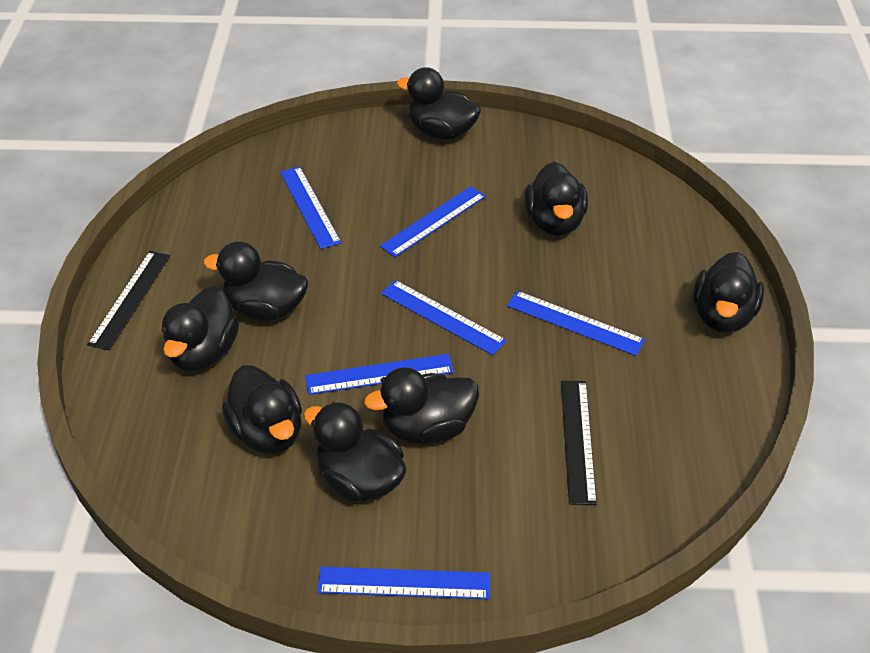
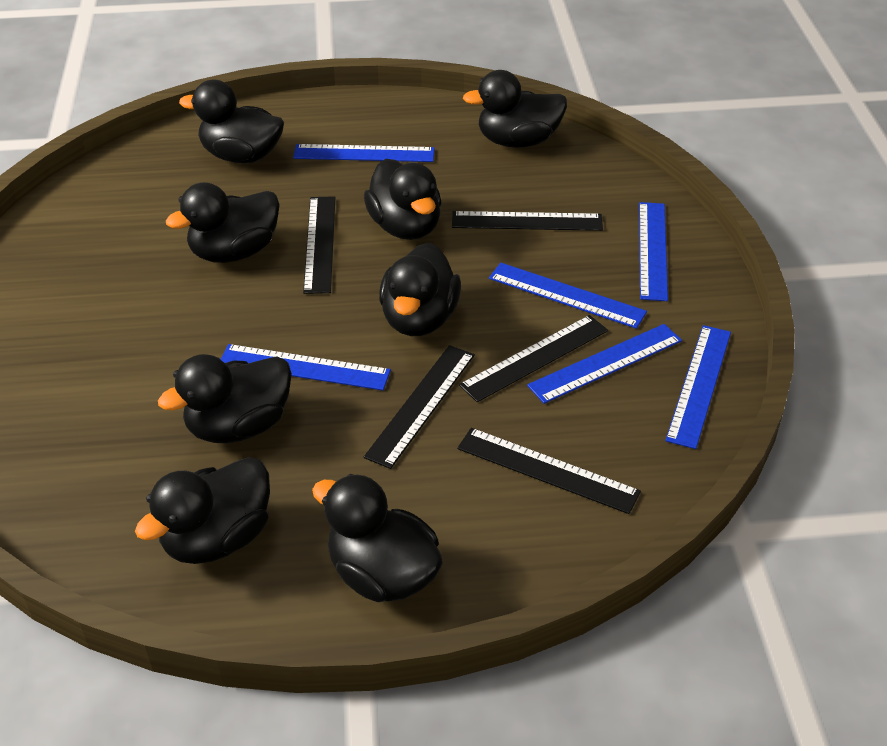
black ruler: [87,251,170,350] [561,381,597,505] = 2 -> [303,196,335,294] [364,345,475,469] [452,211,603,231] [457,428,641,514] [459,315,608,402] = 5

